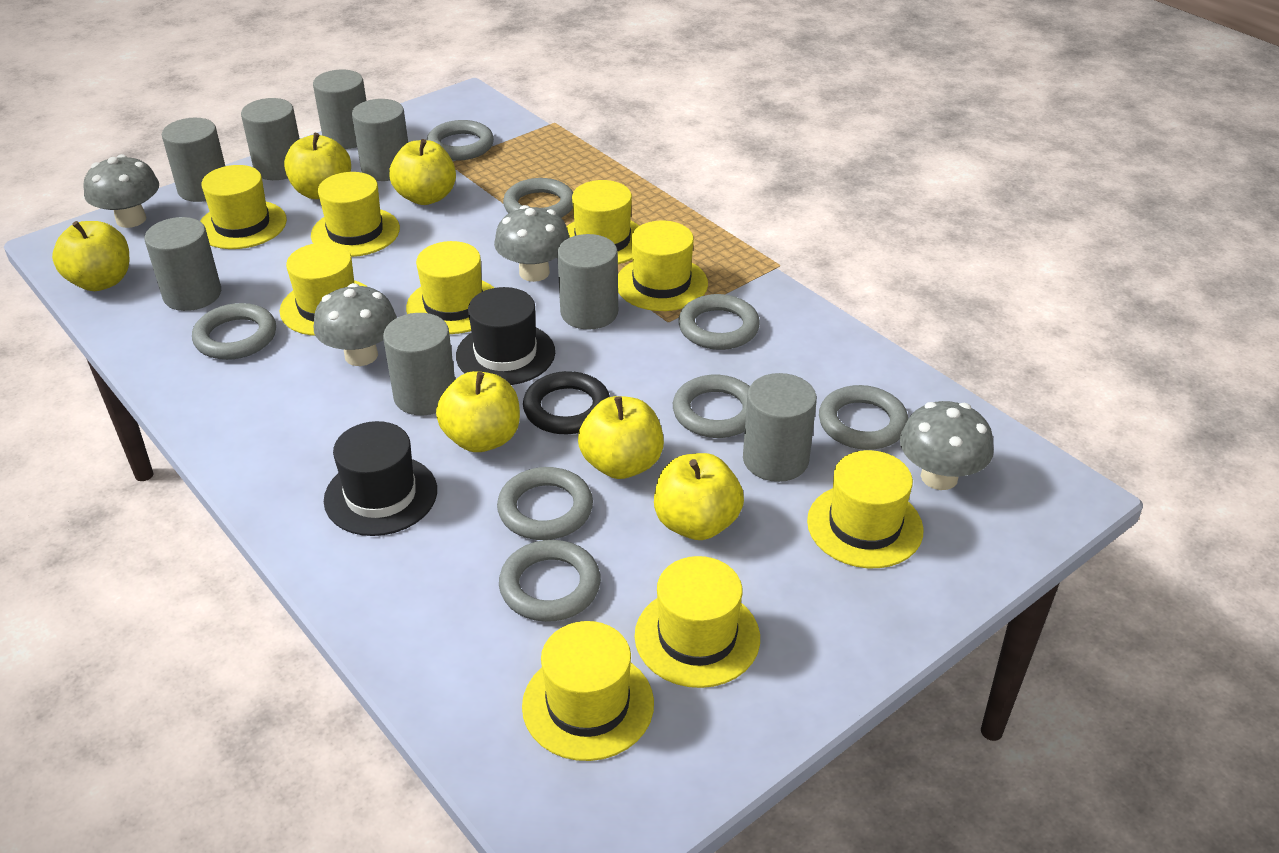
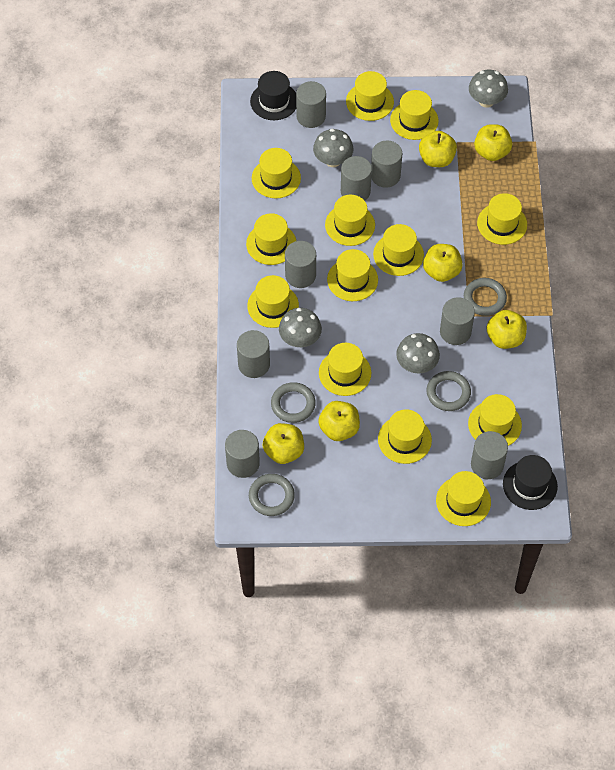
black ring: [523,371,610,434] = 1 -> none = 0
grey ring: [192,303,276,360] [427,120,494,161] [497,467,593,540] [499,540,601,622] [503,178,573,218] [673,375,750,438] [678,294,760,350] [819,385,908,450] = 8 -> [249,474,295,516] [271,382,316,423] [427,371,471,411] [464,278,507,316] = 4
yellow hat: [200,165,287,249] [279,243,367,336] [311,172,400,257] [406,241,494,334] [522,621,654,761] [566,180,639,264] [618,221,708,311] [635,556,760,688] [807,450,924,568] = 9 -> [246,213,296,265] [247,275,299,328] [252,148,301,198] [319,343,371,396] [325,195,375,246] [327,249,378,301] [346,71,394,121] [373,224,424,276] [378,409,432,464] [390,90,439,140] [436,471,491,526] [468,394,522,446] [477,193,527,245] = 13

